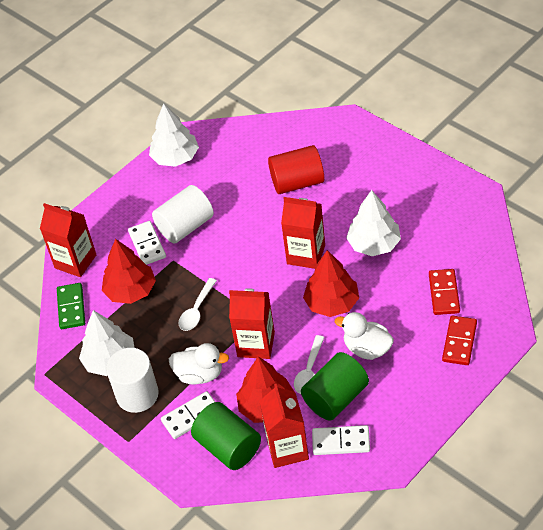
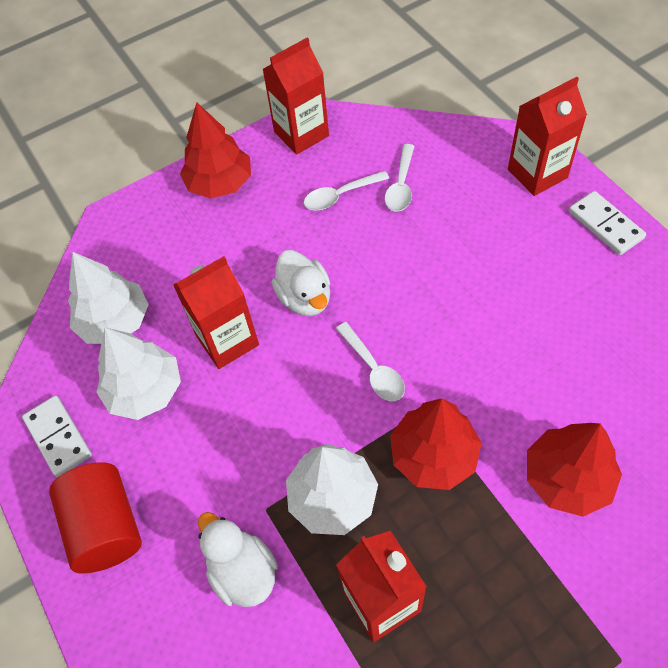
green cylinder: [191,402,261,470] [301,352,369,421] = 2 -> none = 0
green domino: [57,283,85,329] = 1 -> none = 0
red domino: [429,269,460,315] [442,316,477,365] = 2 -> none = 0
white cylinder: [106,348,159,413] [152,185,214,243] = 2 -> none = 0
white domino: [128,221,166,265] [161,391,215,439] [312,425,370,455] = 3 -> [22,396,92,477] [569,191,646,255] = 2
white spoon: [178,278,217,331] [294,335,325,394] = 2 -> [304,171,389,211] [336,322,405,401] [385,144,414,212] = 3

